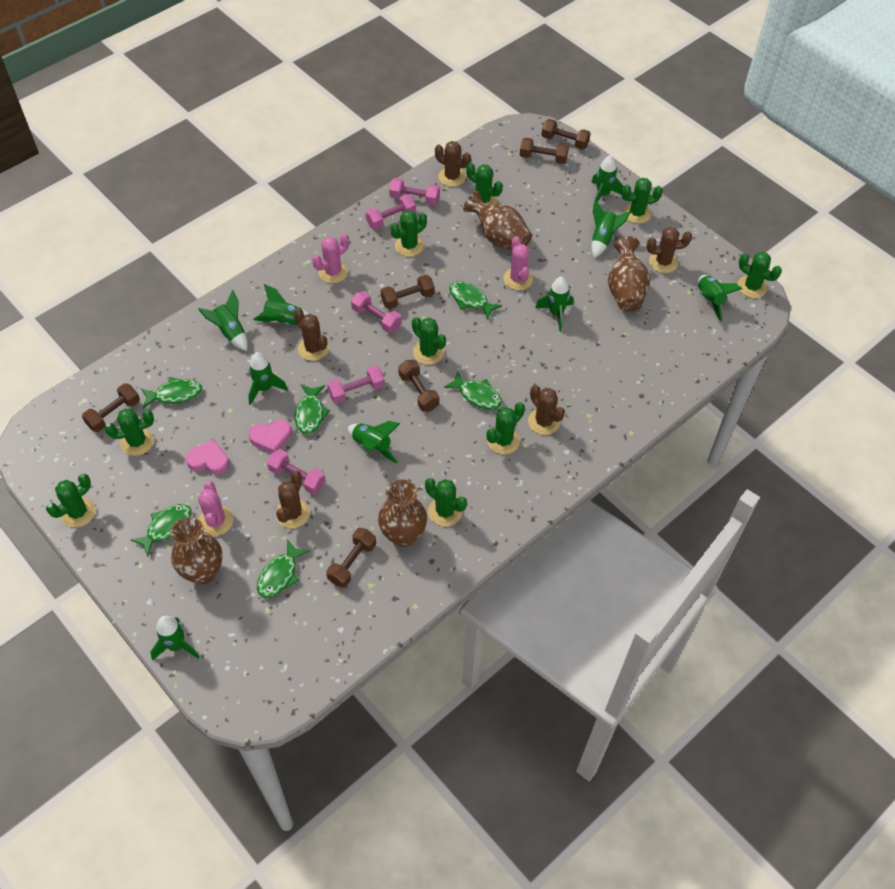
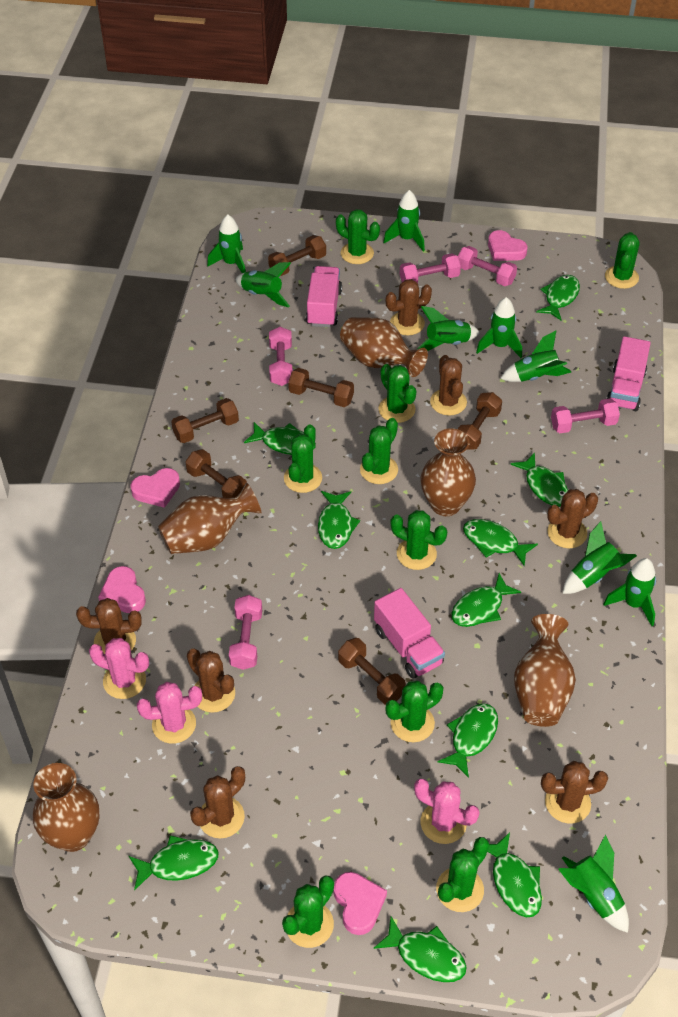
brown cactus: [276,470,310,528] [294,308,329,361] [435,141,471,187] [528,385,565,435] [647,227,692,273] = 5 -> [76,598,142,654] [187,648,235,713] [190,766,245,839] [386,279,432,335] [430,355,467,416] [541,761,608,823] [547,489,598,548] = 7
brown vase: [171,517,222,584] [378,479,427,547] [463,191,532,250] [608,236,650,312] = 4 -> [33,763,100,852] [158,483,261,554] [340,317,428,377] [421,428,476,516] [514,614,576,727] = 5
green fish: [131,504,191,557] [141,377,202,409] [257,540,310,598] [295,385,330,434] [444,371,502,410] [449,281,502,320] = 6 -> [129,835,219,891] [244,422,316,455] [318,491,360,549] [374,916,467,982] [438,703,498,778] [451,573,521,627] [463,519,538,566] [487,833,542,918] [510,452,568,507] [536,275,580,320] = 10
pink heart: [185,439,229,474] [249,420,291,453] = 2 -> [98,566,146,613] [130,468,180,508] [334,872,387,935] [488,230,528,261] = 4
pink truck: none = 0 -> [306,266,342,327] [374,588,445,679] [606,336,651,411] = 3

